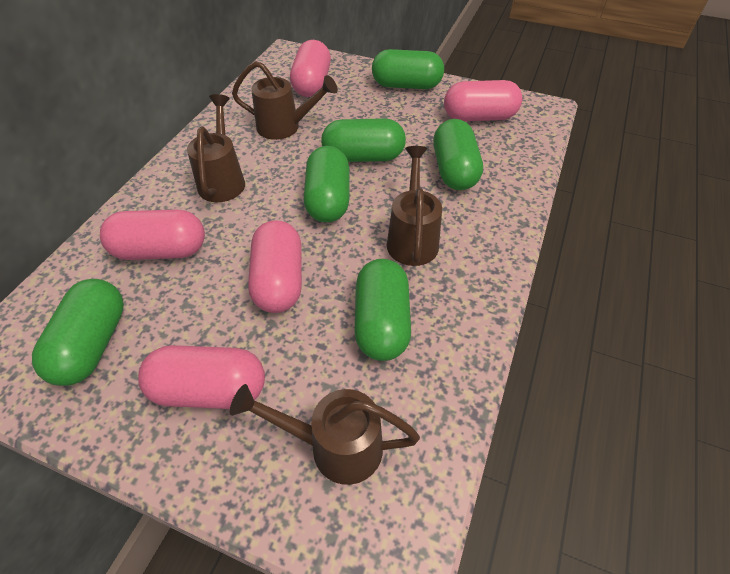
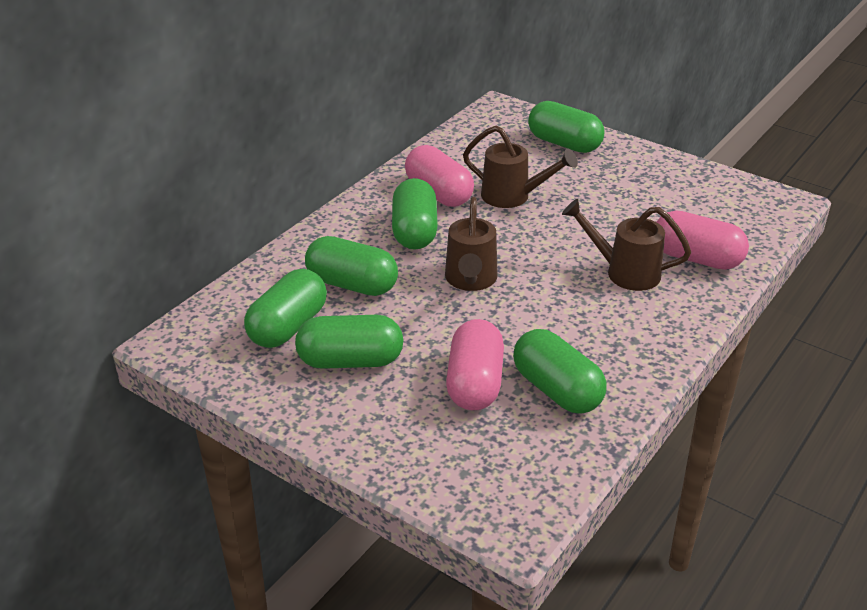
brown watering can: [187,94,245,202] [230,384,420,485] [232,61,338,140] [387,146,442,266] = 4 -> [445,197,498,291] [463,126,578,208] [562,199,691,291] = 3
pink capsule: [100,209,205,260] [138,345,265,409] [248,220,302,313] [290,40,331,97] [444,80,522,122] = 5 -> [405,145,474,207] [446,319,504,410] [656,211,749,270] = 3

